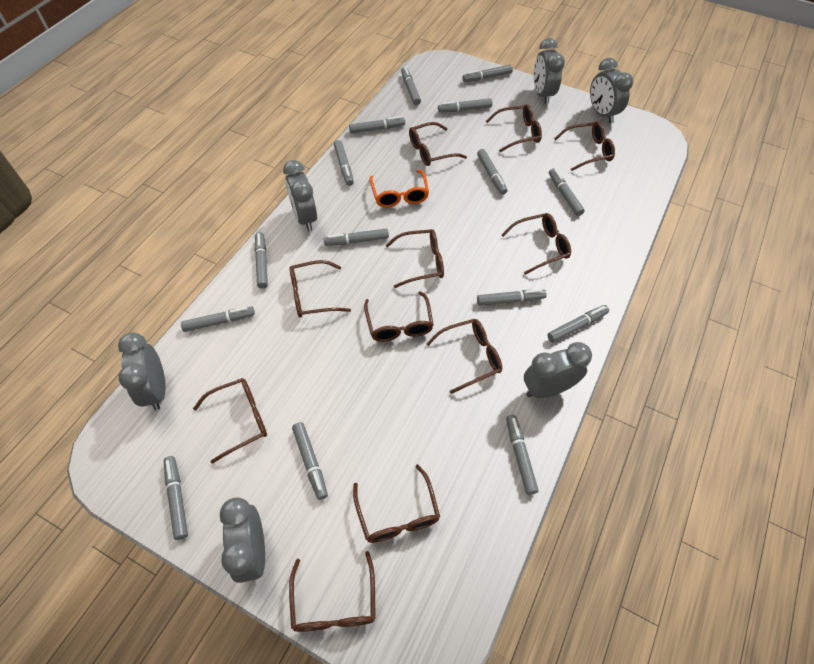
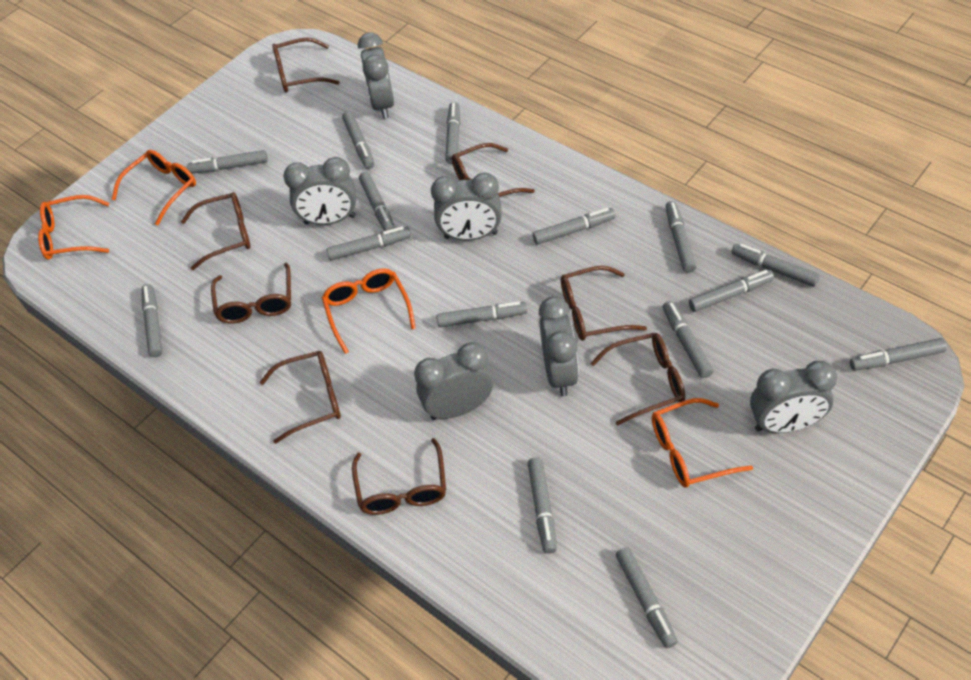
brown glasses: [193,378,267,464] [289,260,351,318] [289,551,376,632] [353,464,440,543] [364,291,434,342] [386,229,444,288] [409,122,467,166] [426,319,502,394] [486,104,542,152] [502,213,571,275] [554,121,615,171] = 11 -> [181,192,251,270] [211,262,291,324] [260,351,341,444] [272,38,340,92] [352,438,446,515] [452,143,535,197] [561,266,647,341] [591,333,685,426] = 8
orange glasses: [369,170,429,208] = 1 -> [38,195,109,260] [111,150,196,226] [322,268,416,354] [652,398,753,487] = 4

